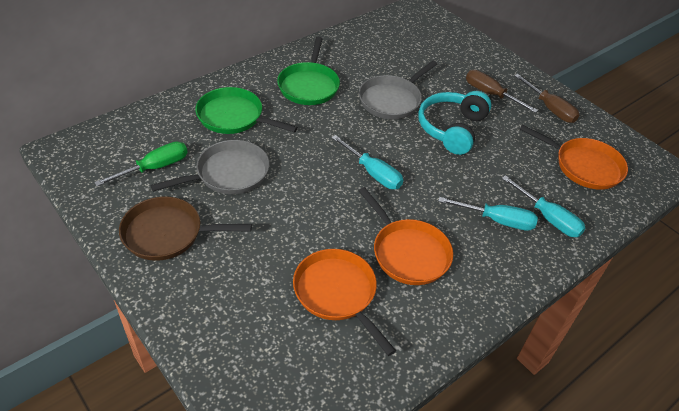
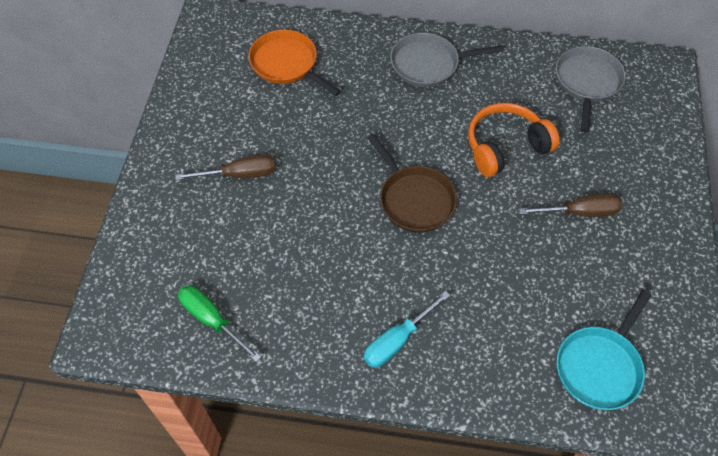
green pan: [195,87,298,134] [277,37,340,105] = 2 -> none = 0
orange headphones: none = 0 -> [468,103,559,177] = 1
orange pan: [293,249,396,356] [359,187,453,285] [519,125,628,190] = 3 -> [248,30,341,96] = 1
turquoise headphones: [418,91,491,155] = 1 -> none = 0
turquoise pan: none = 0 -> [557,290,652,410] = 1
turquoise screwdriver: [331,135,403,189] [438,197,538,231] [502,175,585,237] = 3 -> [364,291,450,368] = 1

